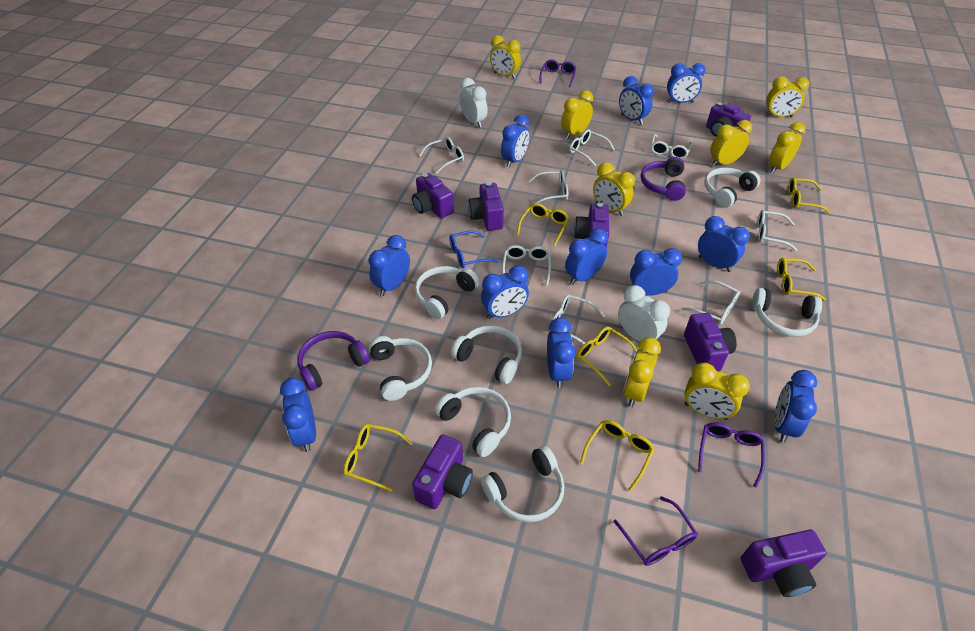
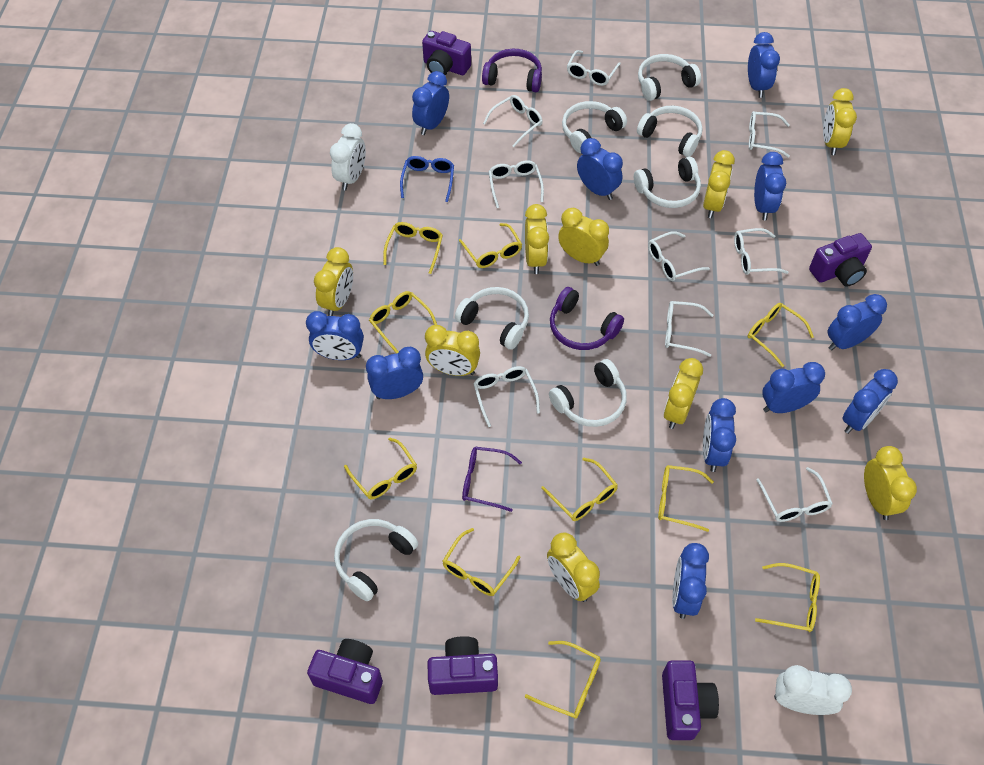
purple camera: [412,173,454,218] [412,434,473,509] [468,182,504,231] [574,203,609,248] [684,313,737,372] [706,102,751,137] [741,530,826,597] = 7 -> [307,639,383,704] [422,31,471,75] [427,636,498,695] [662,660,719,740] [809,233,872,287] = 5
purple glasses: [540,59,576,87] [613,496,698,566] [698,422,765,488] = 3 -> [462,447,522,512] = 1
white glasses: [419,137,464,174] [502,245,551,286] [528,170,568,204] [553,294,605,345] [570,129,615,166] [651,134,693,159] [681,280,741,325] [757,210,797,251] = 8 -> [473,366,540,427] [483,95,543,147] [489,160,544,208] [567,50,621,86] [648,231,710,281] [665,301,713,357] [734,228,788,275] [749,111,790,158] [756,467,833,522] = 9
yellow clock: [490,35,521,79] [561,90,593,139] [593,162,635,216] [623,337,661,407] [685,362,750,420] [710,120,752,167] [765,76,809,117] [769,122,806,174] = 8 -> [314,247,353,316] [425,325,480,376] [525,204,549,274] [547,532,600,602] [558,208,609,266] [663,358,703,429] [703,150,735,218] [823,88,857,155] [864,446,917,520] = 9
yellow glasses: [343,424,412,492] [517,203,569,246] [577,326,637,387] [580,420,655,491] [777,258,826,301] [788,177,831,214] = 6 -> [344,437,417,499] [369,291,437,353] [383,222,443,274] [442,528,521,596] [459,223,522,268] [525,641,601,719] [541,457,618,521] [658,465,714,532] [748,303,814,367] [755,563,820,632] = 10

